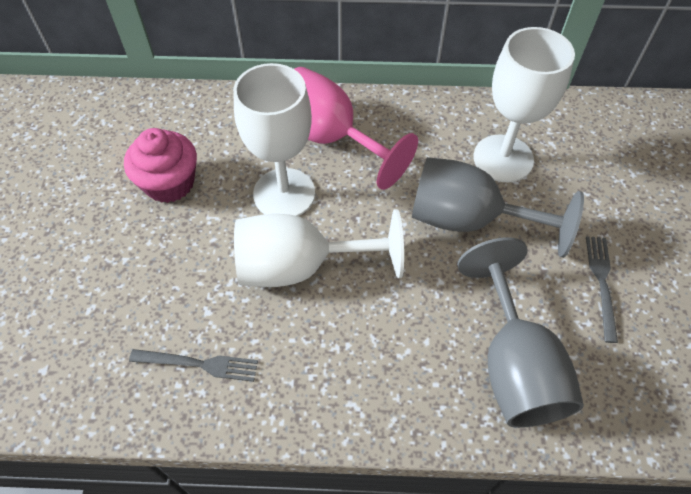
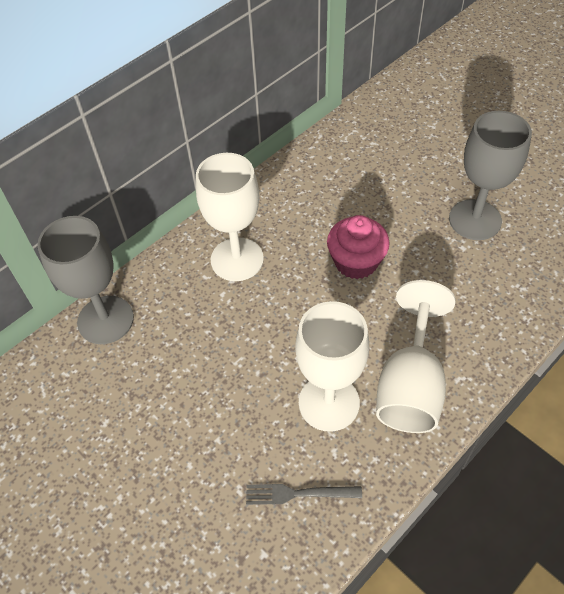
grey fork: [129,349,258,382] [586,236,618,343] = 2 -> [246,484,362,505] = 1
pink goblet: [294,67,418,190] = 1 -> none = 0

